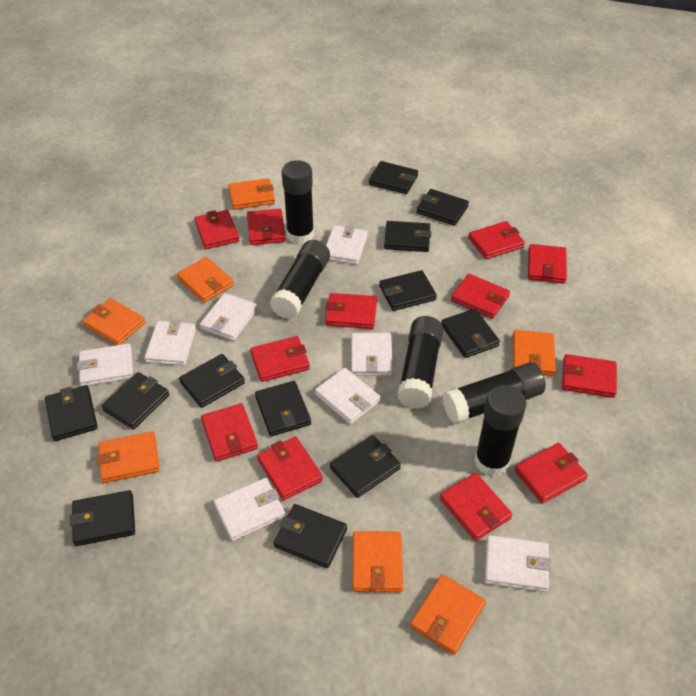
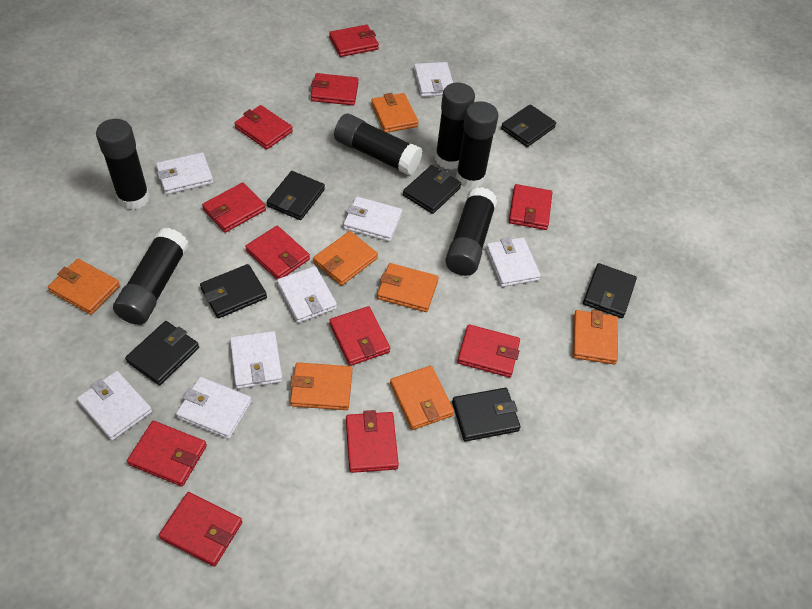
black glue stick: [270,240,330,319] [282,160,314,244] [398,316,443,409] [442,362,546,424] [475,385,526,477] = 5 -> [96,119,150,210] [113,228,189,325] [334,114,423,175] [435,83,475,170] [445,187,497,276] [456,101,498,189] = 6
black wallet: [45,385,98,441] [70,490,135,546] [102,372,169,429] [179,354,245,408] [255,381,311,436] [273,504,347,568] [330,435,401,498] [369,161,418,194] [379,270,437,311] [384,221,431,252] [416,189,469,226] [441,309,500,358] = 12 -> [125,321,199,385] [200,264,267,318] [267,171,325,220] [403,165,461,214] [452,388,520,442] [501,105,556,147] [583,263,637,318] = 7
red wallet: [195,210,239,249] [201,403,258,462] [247,209,286,245] [250,336,310,382] [257,436,323,500] [325,293,377,329] [440,473,512,541] [451,274,510,319] [468,221,525,259] [514,443,588,504] [528,244,567,284] [562,354,617,398] = 12 -> [127,421,207,486] [159,492,242,567] [202,183,266,233] [235,105,293,149] [245,226,310,279] [311,73,359,105] [329,25,379,57] [329,306,390,366] [346,410,399,473] [457,324,520,377] [509,184,552,230] = 11

